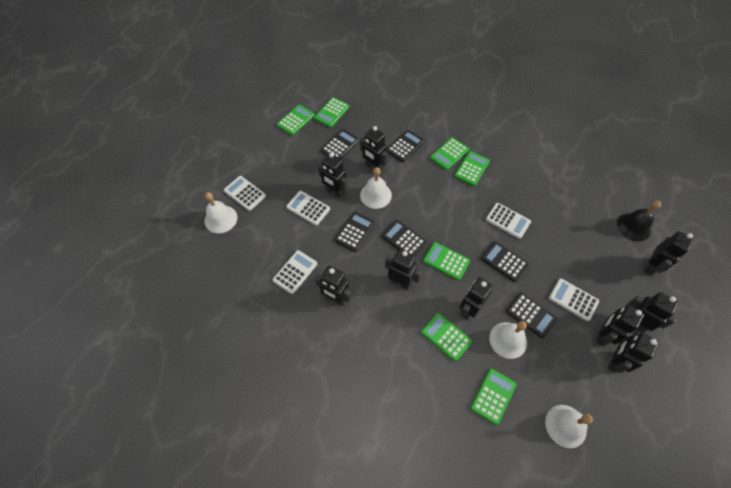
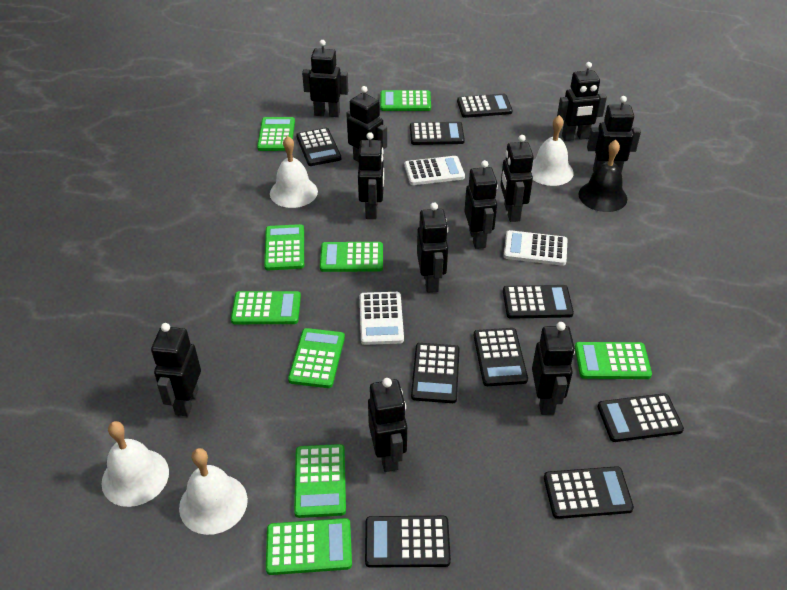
black calculator: [321,129,359,159] [335,212,375,252] [381,220,427,256] [387,130,425,162] [481,241,529,282] [506,292,557,338] = 6 -> [296,128,341,166] [365,516,451,568] [410,122,465,145] [411,343,460,403] [457,94,513,118] [474,328,528,386] [503,285,574,319] [544,466,634,519] [597,393,684,442] = 9
black robot: [315,266,352,306] [318,153,348,198] [360,126,388,171] [385,249,422,290] [460,277,493,320] [596,305,645,346] [608,332,659,373] [627,292,679,333] [644,231,694,276] = 9 -> [151,323,201,416] [302,40,348,117] [346,86,387,162] [358,132,384,219] [368,378,407,472] [417,203,448,293] [464,160,498,249] [500,135,534,222] [532,322,575,415] [557,62,607,141] [587,96,641,173] = 11
green calculator: [277,105,315,135] [314,97,349,128] [421,313,472,361] [423,242,470,280] [430,137,469,170] [454,151,490,186] [470,369,517,425] = 7 -> [231,291,301,324] [257,117,295,151] [264,224,304,270] [266,518,352,575] [288,328,345,388] [294,444,346,518] [320,242,383,272] [380,90,431,111] [575,342,652,379] = 9
white calculator: [224,176,266,211] [273,250,317,294] [286,191,330,226] [486,203,531,239] [549,278,599,321] = 5 -> [360,292,404,345] [404,156,465,185] [503,230,568,266] = 3

